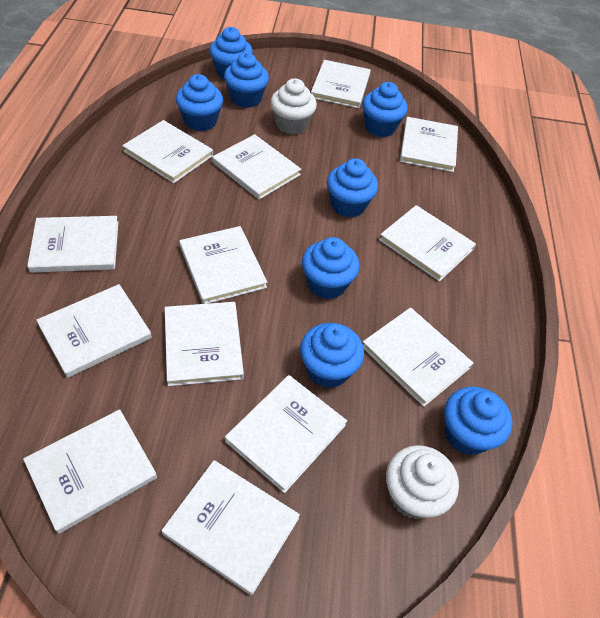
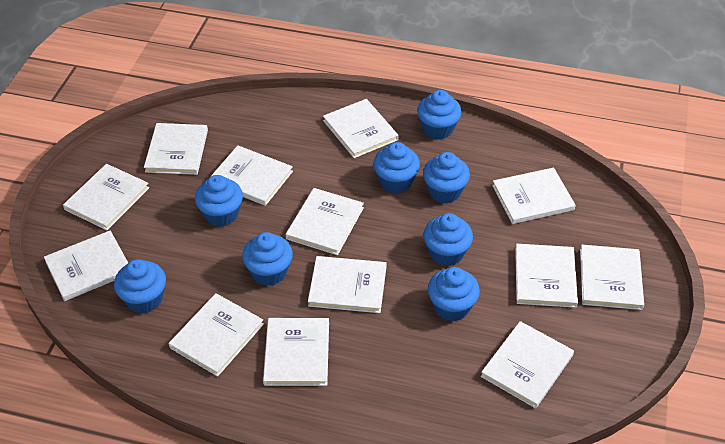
white cupcake: [271,78,317,134] [386,445,459,519] = 2 -> none = 0

